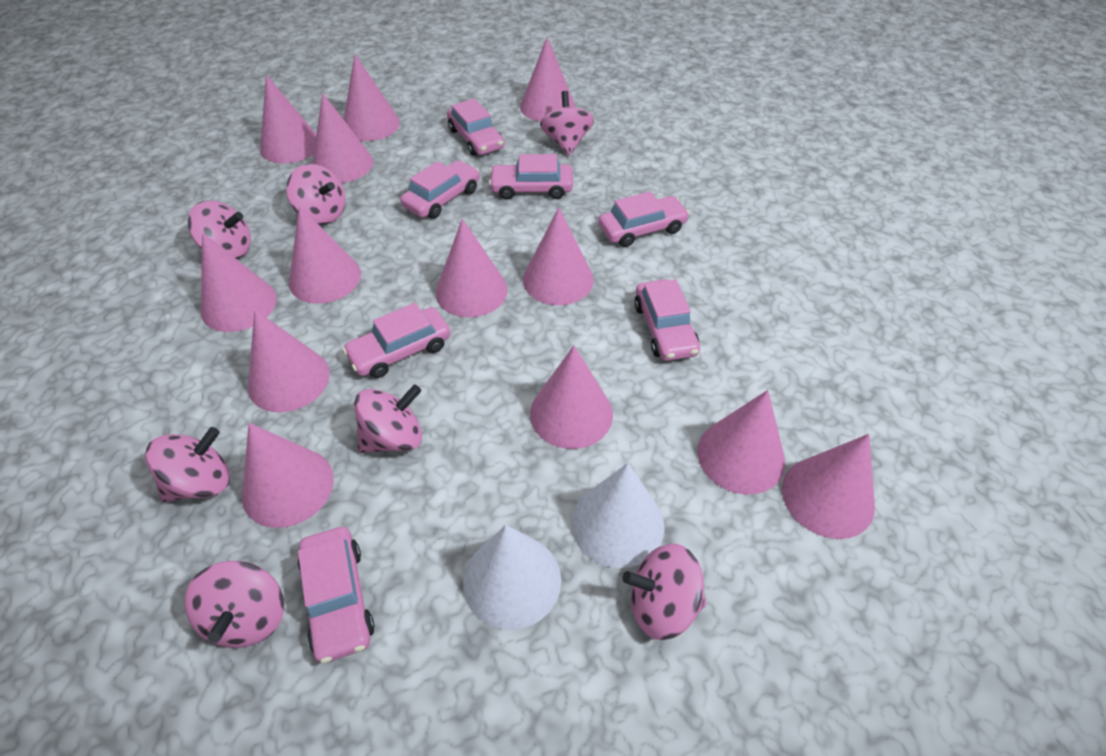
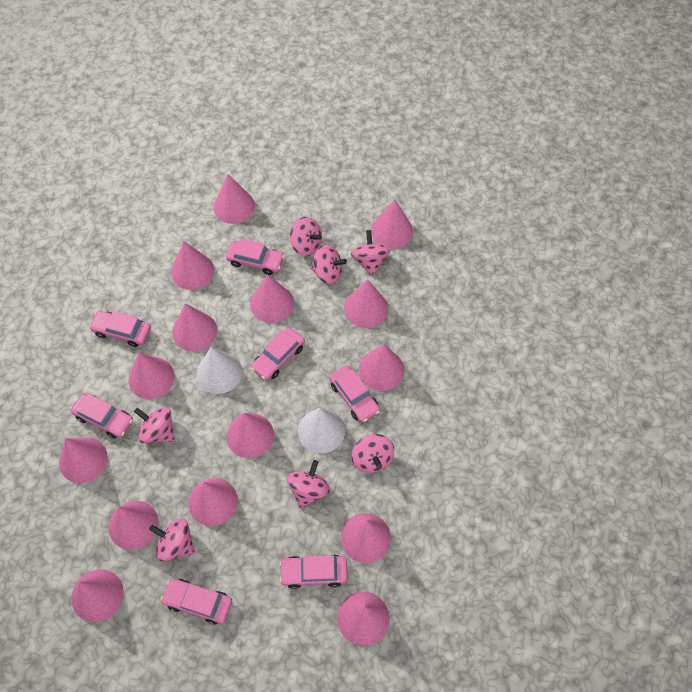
pink cone: [201,233,277,332] [242,423,334,528] [248,310,330,412] [260,75,316,163] [289,206,361,304] [312,93,373,183] [343,55,400,141] [436,219,508,317] [520,37,575,122] [523,207,594,305] [530,346,613,449] [697,390,785,495] [782,434,875,539] = 13 -> [59,437,108,483] [71,569,124,622] [109,501,159,550] [129,352,175,399] [171,241,214,290] [172,303,217,351] [188,478,238,526] [214,174,255,224] [226,413,274,458] [250,274,294,323] [337,592,390,646] [341,513,391,563] [344,279,388,328] [359,344,404,391] [371,199,413,249] = 15

